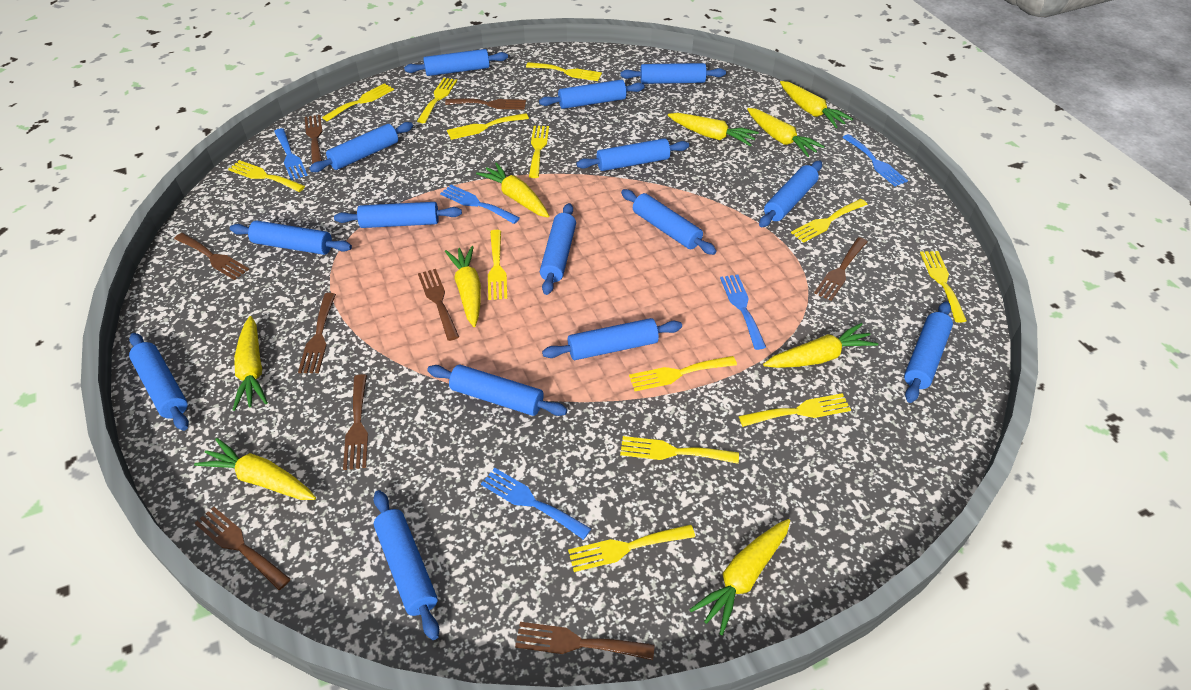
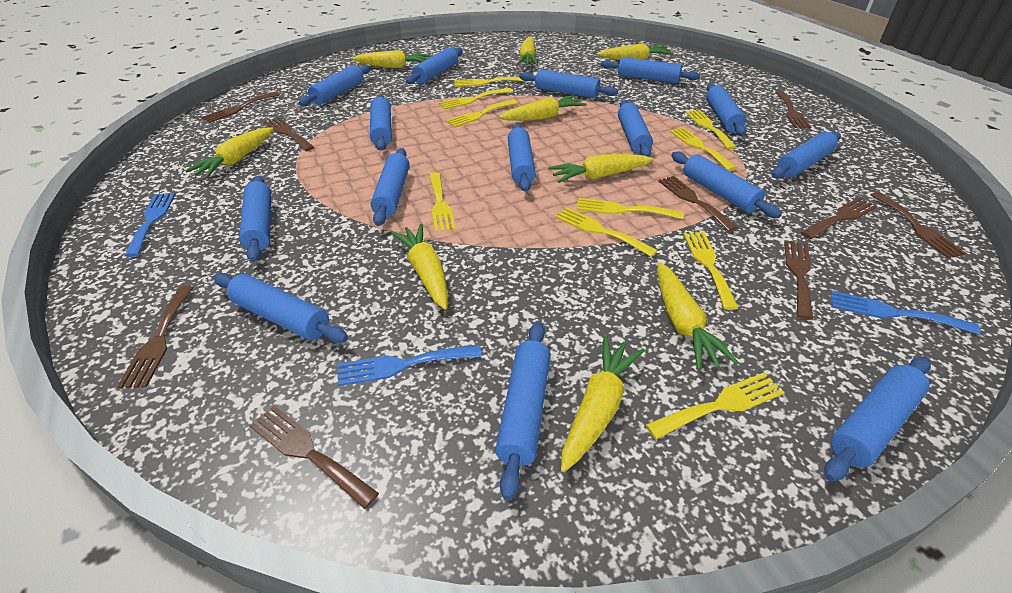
blue fork: [274,128,308,180] [440,185,520,224] [481,468,591,540] [720,274,766,350] [842,134,908,186] = 5 -> [125,193,176,257] [338,345,482,386] [831,291,981,335] = 3
yellow fork: [228,160,305,192] [322,83,394,122] [417,78,457,123] [447,113,529,140] [488,230,507,300] [526,62,602,81] [529,126,549,178] [568,524,695,572] [620,436,739,464] [629,356,737,391] [739,393,851,427] [791,199,868,243] [920,251,967,323] = 13 -> [429,172,456,232] [439,88,513,109] [446,100,518,127] [454,77,523,87] [555,208,658,257] [576,198,684,219] [646,372,784,439] [670,128,736,171] [683,232,738,310] [685,110,736,149] = 10

